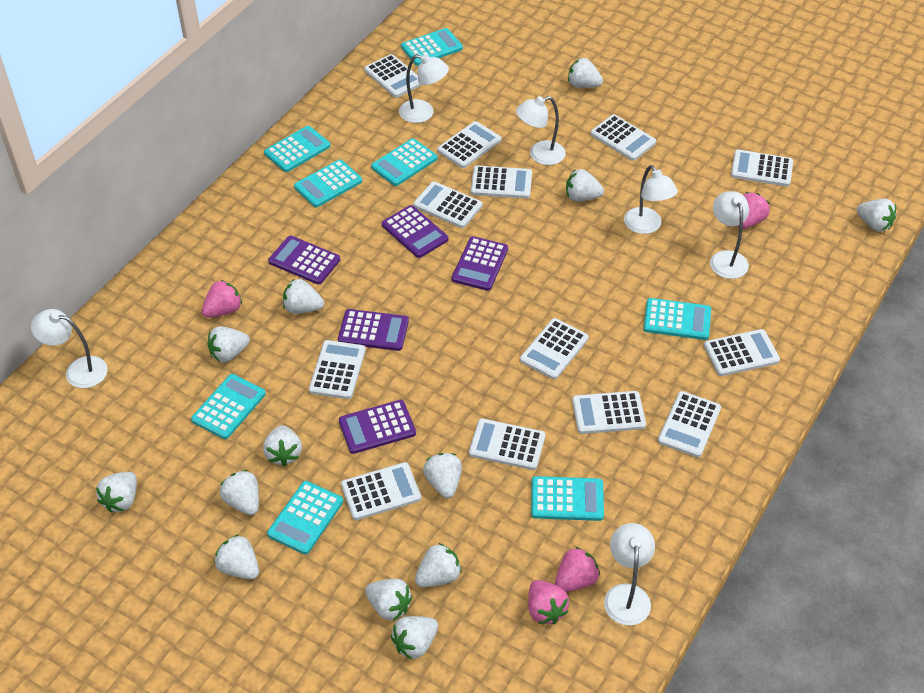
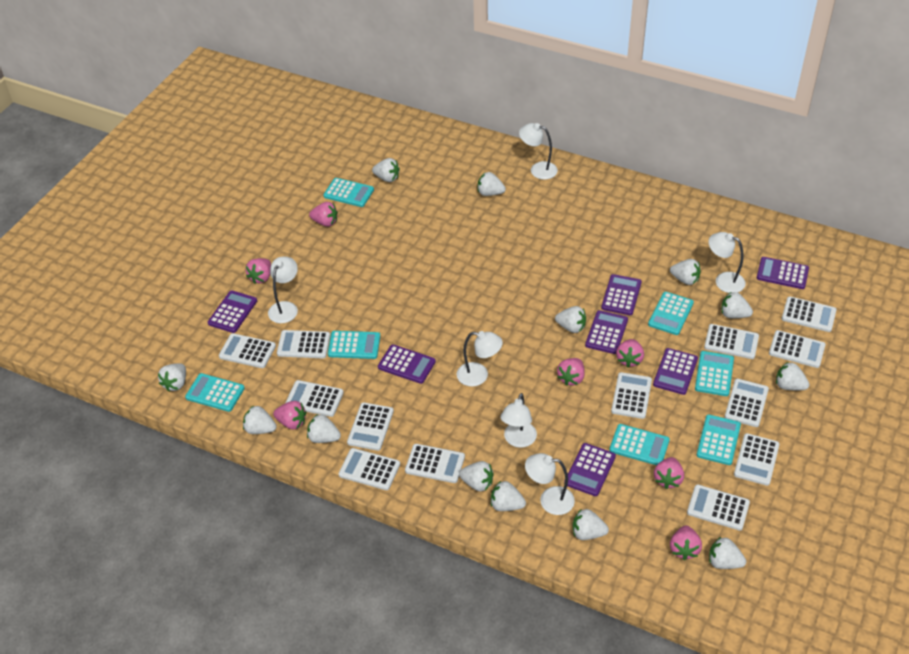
pink strawberry: [202,280,242,318] [528,580,569,624] [555,547,600,592] [738,192,770,229] = 4 -> [245,258,271,284] [273,401,306,430] [309,202,338,227] [557,358,585,386] [616,339,644,367] [654,457,684,489] [670,525,702,560] = 7
purple calculator: [268,236,340,285] [338,309,409,351] [339,400,416,454] [382,205,448,258] [452,236,508,291] = 5 -> [208,290,257,333] [378,345,436,384] [564,443,616,496] [585,310,628,354] [601,274,642,315] [653,348,698,395] [757,257,809,289] = 7
turquoise calculator: [191,374,266,439] [264,126,331,172] [267,481,343,554] [294,159,362,207] [371,138,437,186] [401,28,463,66] [531,476,604,521] [644,298,711,340] = 8 -> [185,373,245,412] [323,178,374,207] [328,331,380,359] [609,424,670,465] [648,292,694,335] [695,351,734,396] [696,414,741,465] = 7

